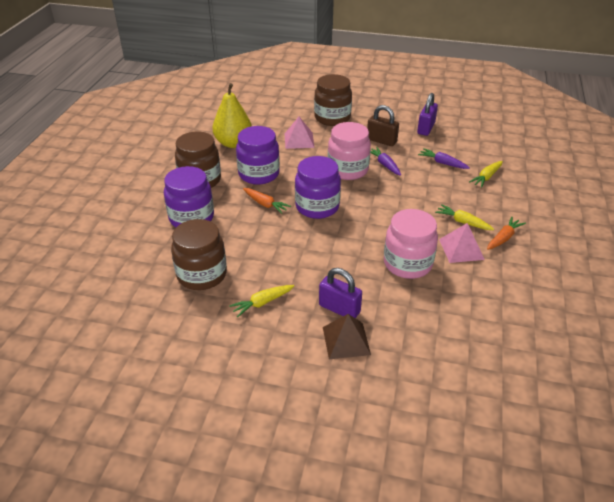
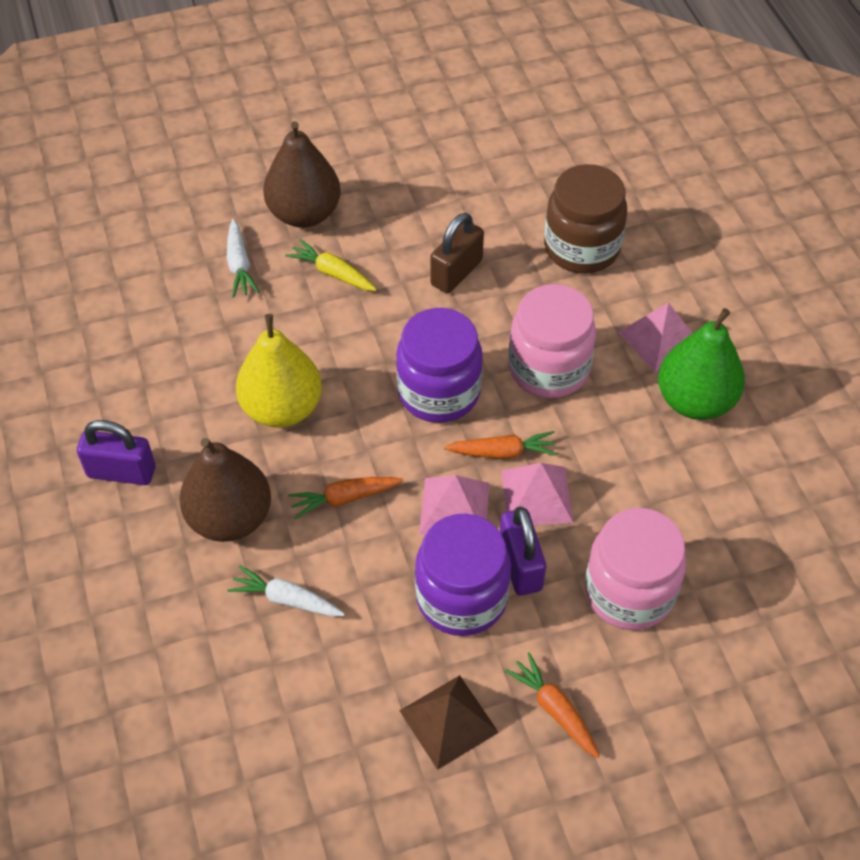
brown jar: [171,219,227,290] [175,132,221,188] [314,74,352,126] = 3 -> [544,164,627,274] = 1
brown pear: none = 0 -> [179,438,271,542] [263,121,341,228] = 2
green pear: none = 0 -> [658,308,745,420] = 1
orange carrot: [243,188,291,214] [487,217,526,250] = 2 -> [288,477,403,519] [444,431,558,459] [505,652,600,758] = 3
pink pyramid: [285,117,315,149] [439,223,485,263] = 2 -> [419,475,490,535] [501,463,573,525] [618,302,692,372] = 3
purple carrot: [370,147,401,176] [418,148,470,169] = 2 -> none = 0
purple jar: [164,166,214,227] [236,126,280,185] [295,156,341,219] = 3 -> [396,308,483,423] [415,514,511,636] = 2
white carrot: none = 0 -> [227,219,259,297] [227,565,345,617] = 2
yellow carrot: [229,285,294,317] [435,204,494,230] [469,161,503,188] = 3 -> [285,239,377,291] = 1

